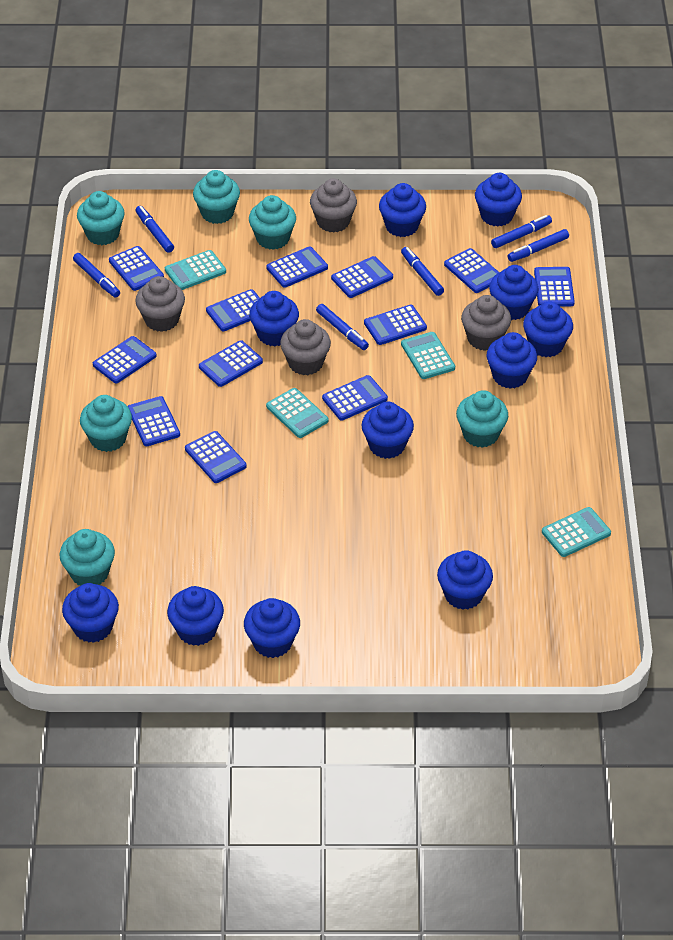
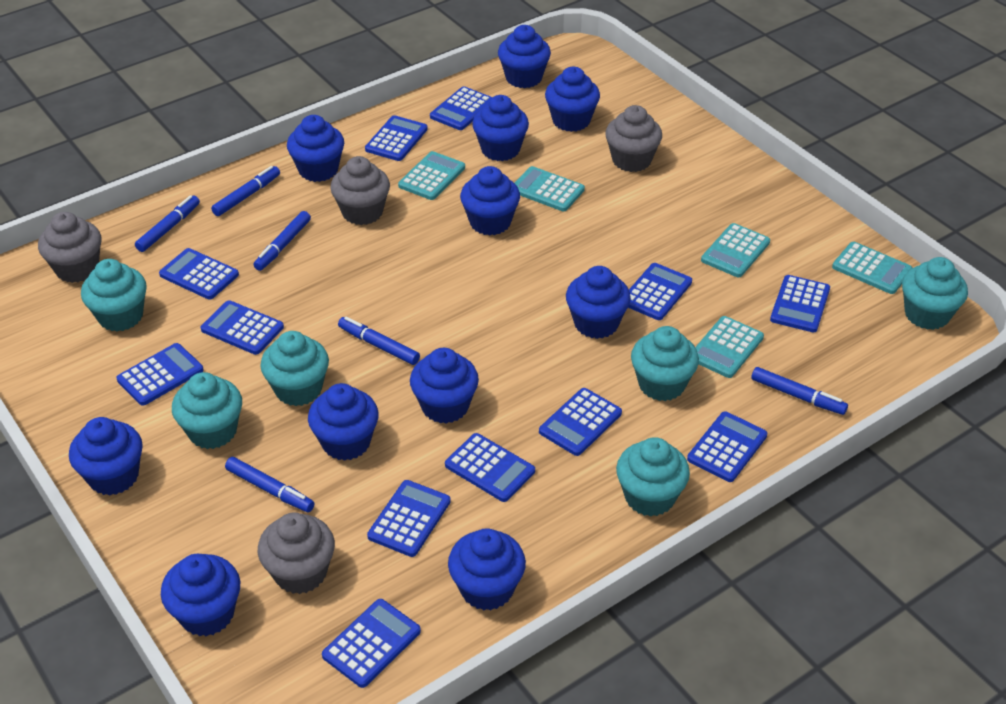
turquoise calculator: [165,250,226,290] [266,388,328,438] [401,332,455,379] [542,507,611,557] = 4 -> [398,151,465,200] [515,166,585,211] [695,316,764,378] [701,223,770,277] [832,242,913,294] = 5

